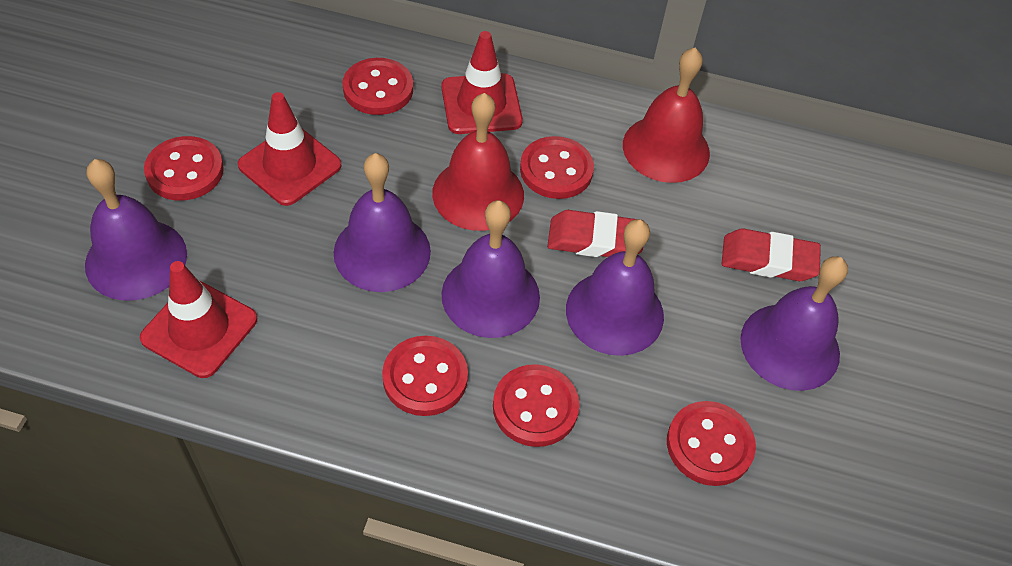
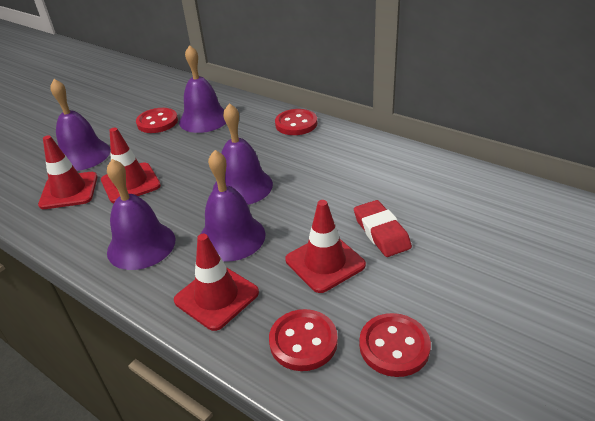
red bell: [432,93,524,231] [623,48,710,183] = 2 -> none = 0
red button: [144,136,224,201] [343,58,413,115] [382,336,468,416] [493,364,580,447] [520,136,594,199] [667,401,756,486] = 6 -> [136,108,178,133] [269,309,338,371] [275,109,317,135] [359,313,431,377] = 4
red eraser: [547,210,644,257] [721,228,821,281] = 2 -> [354,200,412,257] = 1
red traffic cone: [140,261,257,378] [238,92,341,206] [441,31,523,134] = 3 -> [38,135,97,209] [101,127,161,203] [174,234,259,331] [285,200,366,293] = 4

